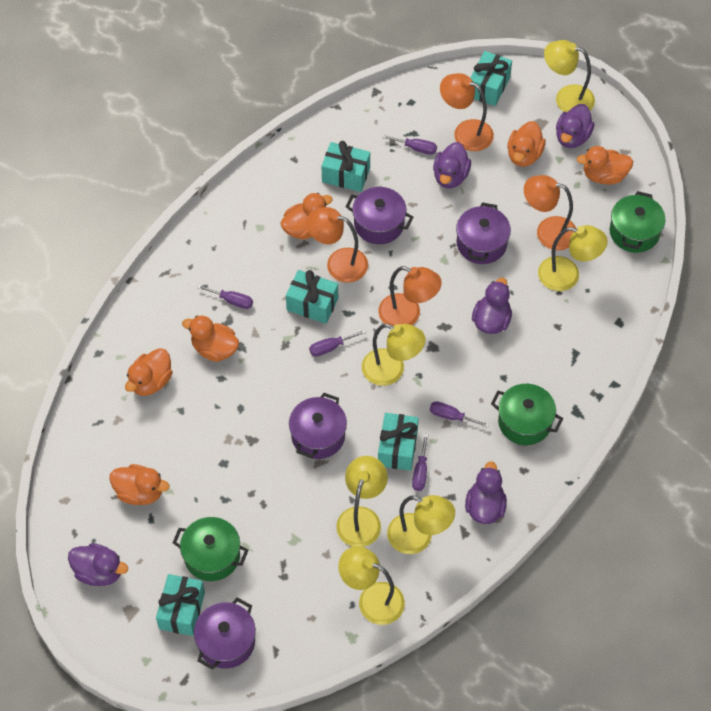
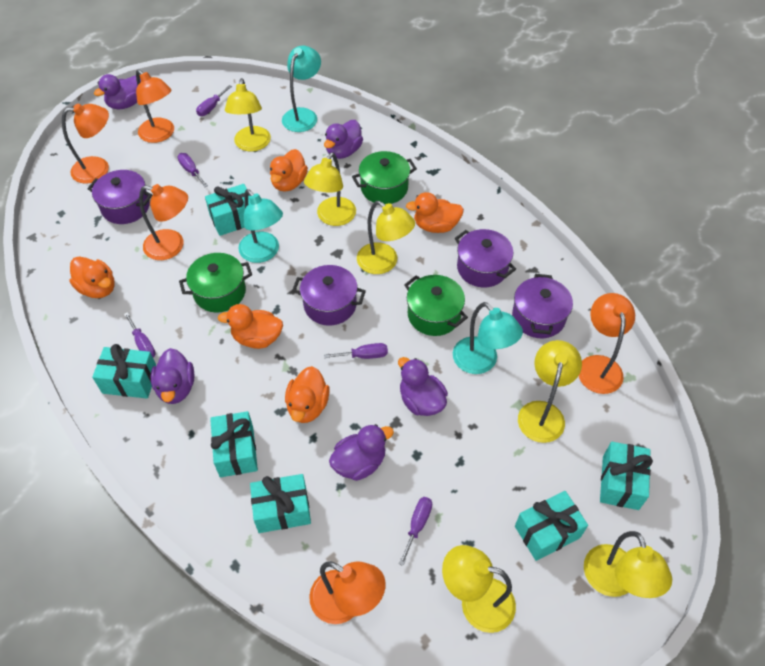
orange duck: [110,464,169,505] [125,348,173,396] [182,316,239,362] [280,193,333,240] [507,121,546,167] [577,146,633,185] = 6 -> [69,256,115,298] [218,304,283,349] [270,149,308,192] [285,366,330,423] [406,192,464,233] = 5
orange lamp: [307,207,368,283] [378,266,442,326] [440,73,494,151] [524,175,576,250] = 4 -> [62,103,109,184] [136,69,174,143] [139,184,188,260] [309,561,386,624] [579,293,635,394] = 5
turquoise gift: [156,574,205,636] [286,270,338,324] [322,141,370,192] [378,413,419,471] [470,51,512,106] = 5 -> [92,344,157,399] [205,184,250,236] [210,411,258,477] [250,474,311,533] [515,491,588,561] [600,442,653,510] = 6
turquoise lamp: none = 0 -> [238,189,283,263] [282,46,321,132] [453,302,523,374] = 3

